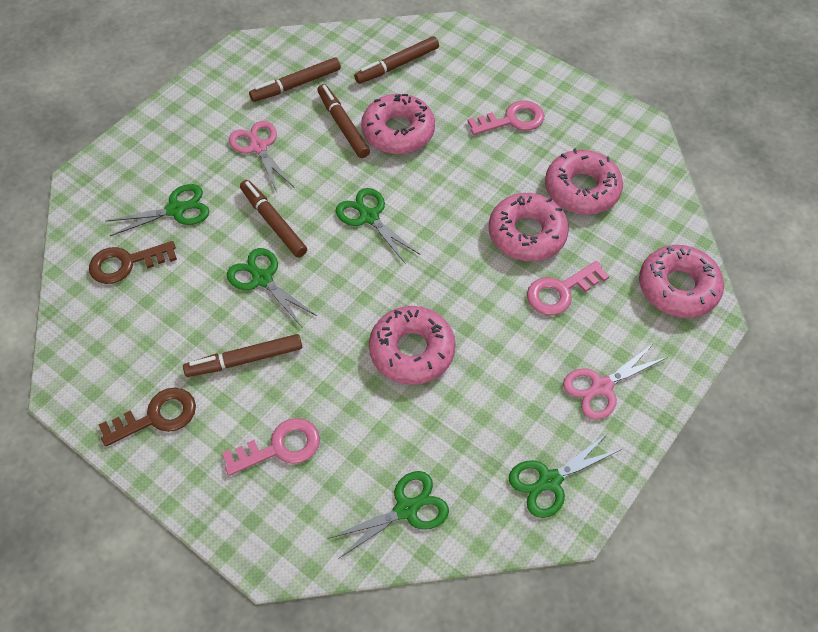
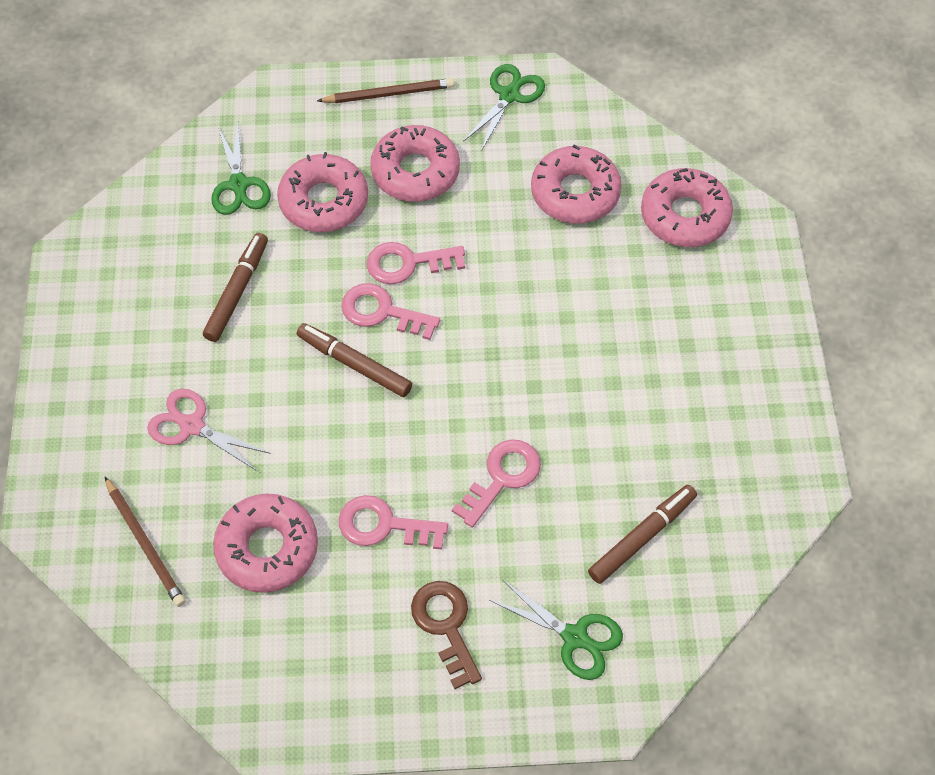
brown key: [89,241,177,284] [99,388,196,447] = 2 -> [411,581,482,689] = 1
brown marker: [183,334,302,377] [240,180,307,258] [249,57,341,102] [317,84,370,158] [354,36,439,84] = 5 -> [203,233,268,342] [297,323,412,397] [588,485,697,584] = 3
brown pencil: none = 0 -> [105,477,186,607] [317,78,454,103] = 2
green scissors: [107,184,210,236] [227,248,317,327] [327,471,449,559] [336,188,420,264] [509,432,622,518] = 5 -> [211,124,271,215] [463,64,545,150] [489,579,623,680] = 3
pink key: [222,418,320,476] [467,101,544,135] [527,261,609,315] = 3 -> [339,495,448,549] [341,283,440,340] [367,242,465,284] [452,439,541,528] = 4
pink scissors: [229,121,294,192] [563,342,668,420] = 2 -> [147,389,271,471] = 1

